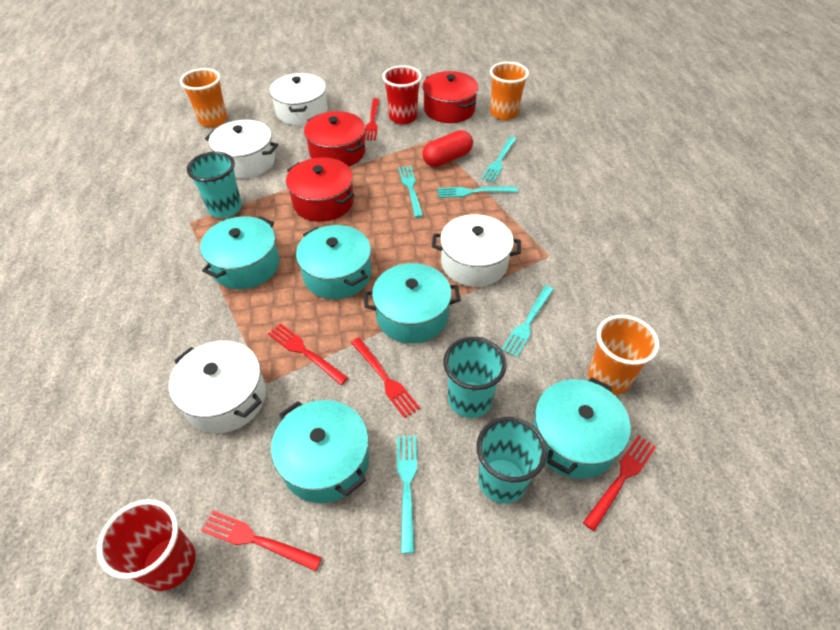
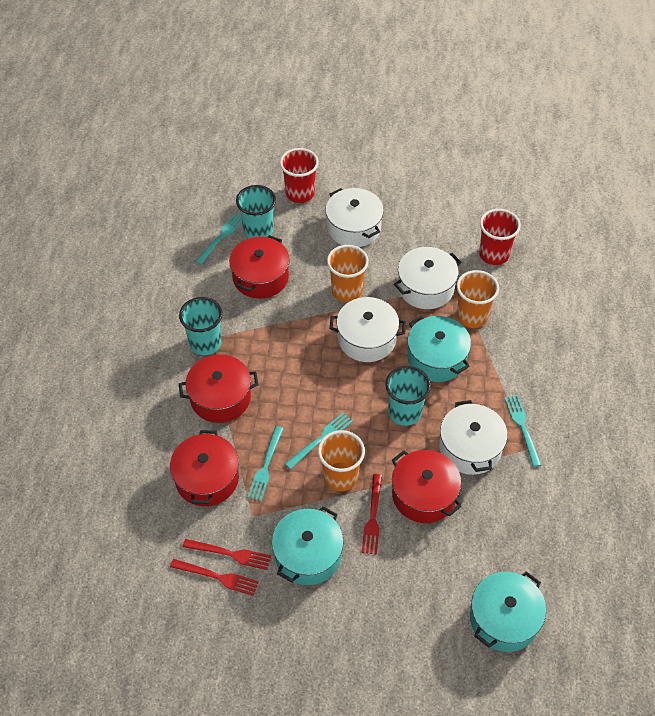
red capsule: [422,130,473,167] = 1 -> none = 0
red fork: [201,511,322,571] [268,323,348,385] [351,338,420,418] [364,98,380,140] [583,435,656,531] = 5 -> [170,559,259,596] [183,539,271,570] [362,474,382,554] = 3
red pot: [286,157,354,222] [304,111,365,167] [423,71,478,123] = 3 -> [170,430,239,506] [179,355,259,423] [229,235,290,299] [392,450,461,523] = 4
turquoise fork: [397,436,417,554] [398,166,423,218] [437,187,518,198] [481,137,516,183] [501,285,554,357] = 5 -> [195,213,242,265] [247,426,284,501] [285,413,353,469] [505,395,541,467] = 4
turquoise pot: [200,216,279,289] [271,400,369,503] [296,225,371,299] [364,263,460,343] [532,377,631,479] = 5 -> [272,506,344,585] [407,316,471,382] [470,571,546,652] = 3

